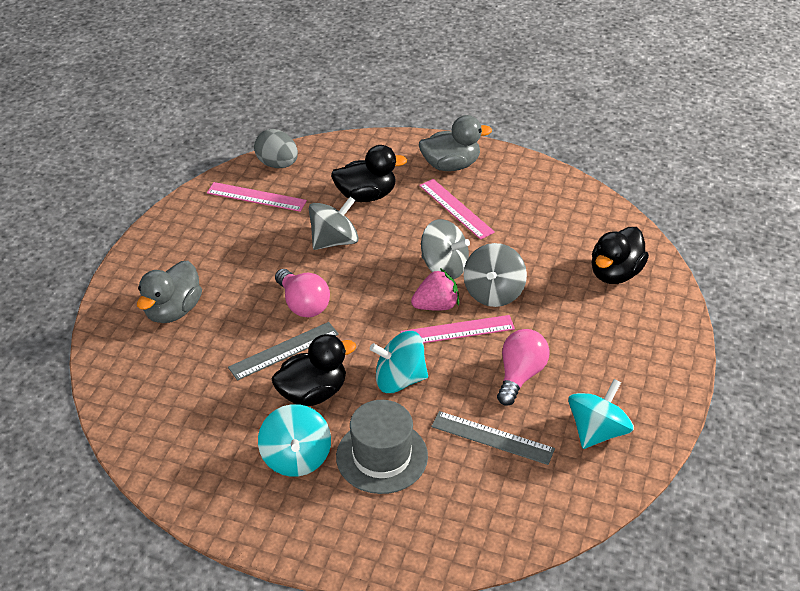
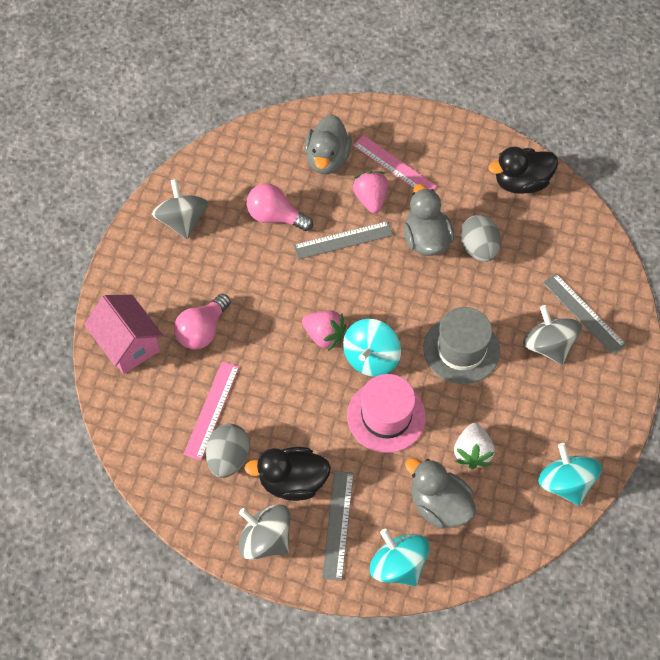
black duck: [272,334,356,406] [331,145,407,202] [592,227,649,284] = 3 -> [244,447,331,501] [489,147,558,194] = 2
grey duck: [137,261,202,323] [419,115,492,171] = 2 -> [304,114,352,174] [404,184,454,256] [405,458,476,529] = 3
grey egg: [254,129,298,168] = 1 -> [206,424,250,478] [460,215,501,262] = 2
grey ruler: [228,322,339,381] [431,411,555,465] = 2 -> [293,221,393,260] [322,471,354,581] [543,274,626,355] = 3
pink hat: none = 0 -> [347,374,426,453] = 1
pink house: none = 0 -> [84,295,163,374] = 1
pink ruler: [207,182,307,212] [400,315,515,343] [419,179,495,239] = 3 -> [183,361,239,460] [353,135,437,190] = 2
pink strawberry: [411,268,459,311] = 1 -> [302,311,347,351] [353,171,388,213] = 2
white strawberry: none = 0 -> [454,423,495,469] = 1

